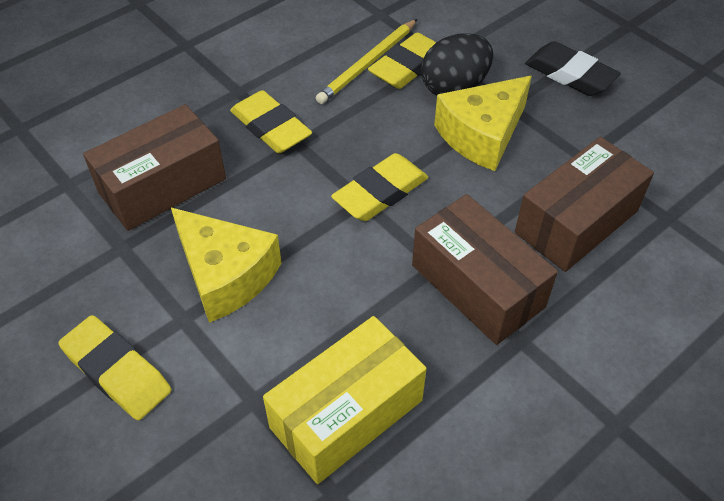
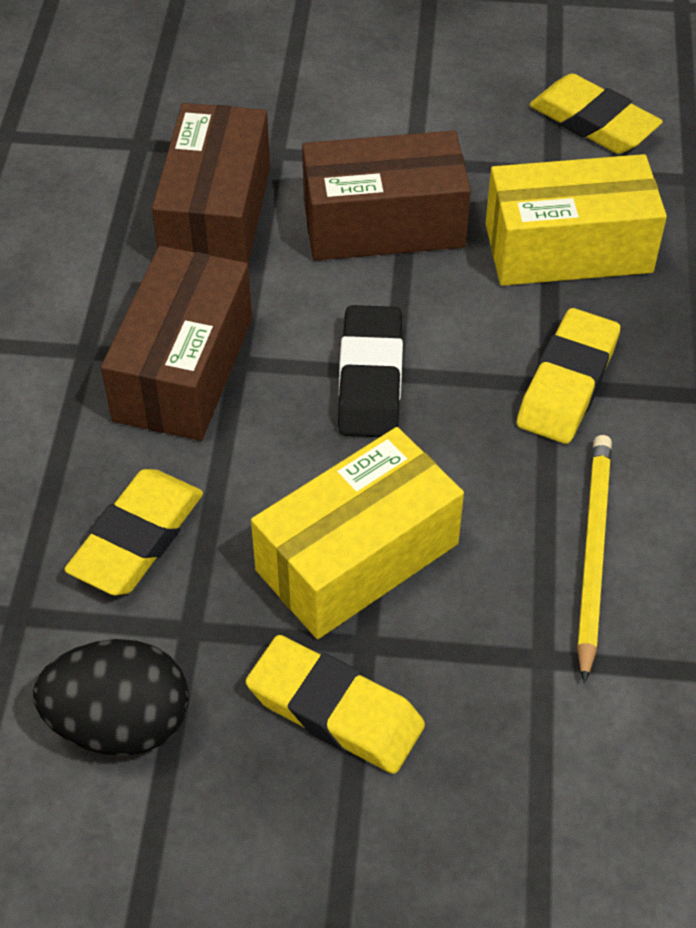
yellow box: [263,316,427,484] = 1 -> [251,427,464,639] [485,154,667,286] = 2
yellow cheese: [171,208,282,323] [434,76,532,171] = 2 -> none = 0

